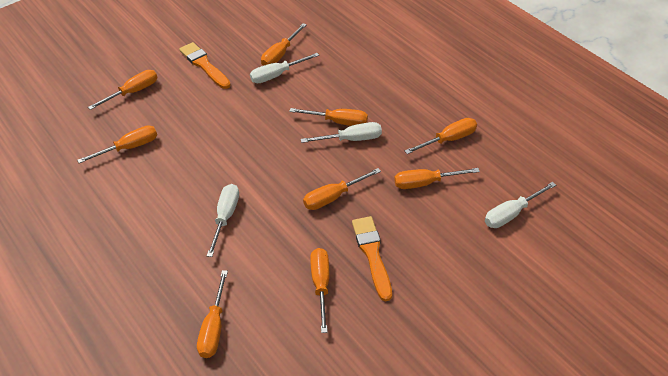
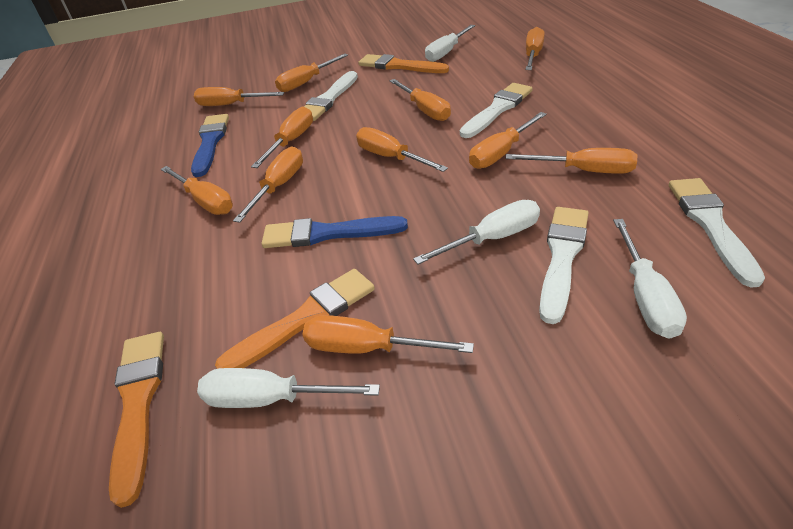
blue brush: none = 0 -> [191,114,229,177] [262,216,408,248] = 2
orange brush: [179,42,231,89] [352,216,392,302] = 2 -> [109,332,164,508] [215,269,375,369] [358,54,449,73] = 3
orange screwdriver: [77,125,157,163] [88,70,158,110] [197,270,228,358] [261,23,307,66] [289,108,368,126] [303,168,381,210] [310,248,329,333] [394,168,480,189] [405,118,477,154] = 9 -> [161,166,233,215] [194,87,284,106] [233,147,303,223] [251,107,313,168] [275,54,348,92] [302,315,474,354] [356,127,448,172] [390,79,451,121] [469,112,547,169] [506,148,637,174] [526,27,545,70] = 11
white brush: none = 0 -> [304,71,358,121] [460,83,533,138] [539,207,589,324] [669,178,765,288] = 4

